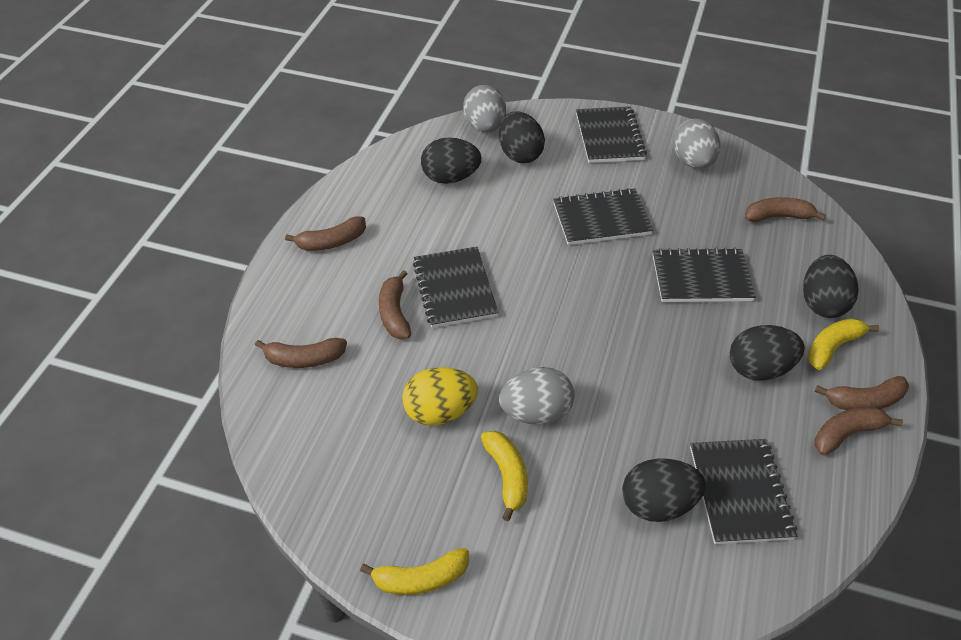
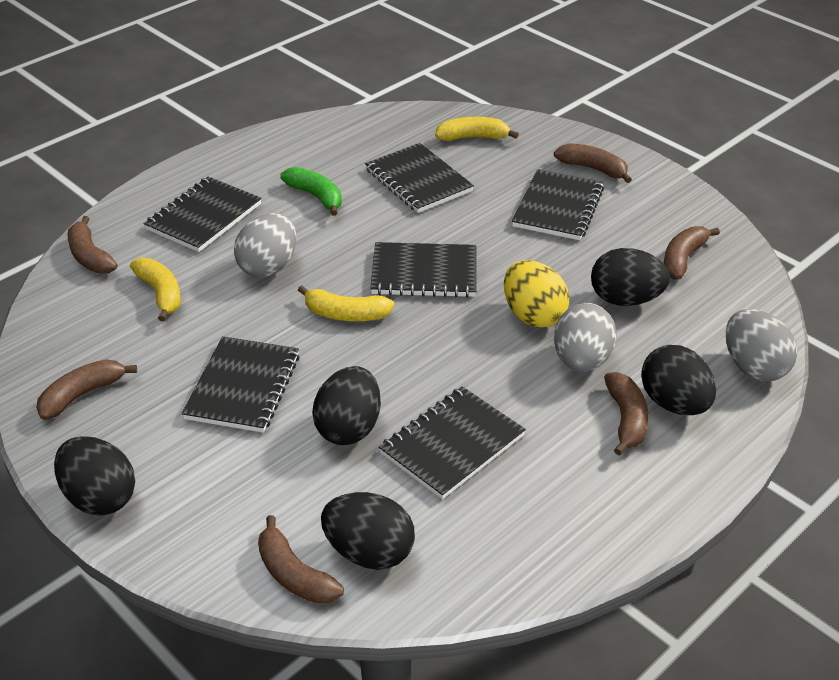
black notebook: [413,247,498,328] [553,188,653,245] [576,106,647,163] [653,247,756,302] [690,439,797,544] = 5 -> [144,176,262,252] [182,336,300,433] [365,143,474,213] [370,242,476,297] [379,386,526,499] [512,169,604,240] = 6
green banana: none = 0 -> [280,167,342,216] = 1

